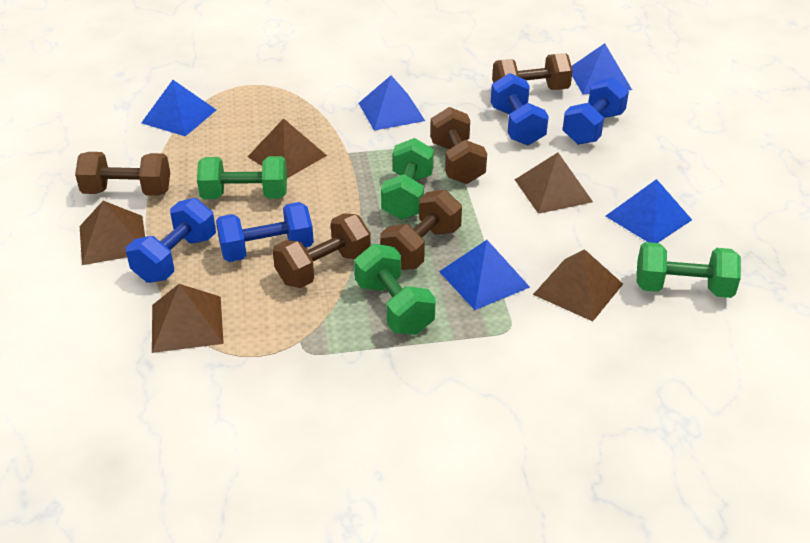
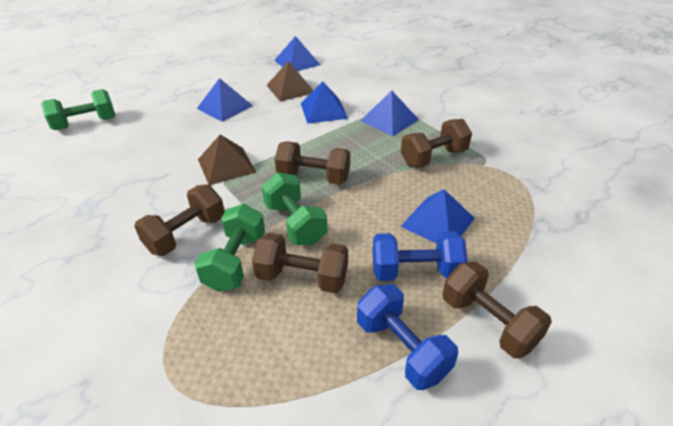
blue dumbbell: [126,198,216,283] [216,202,314,262] [491,73,549,145] [563,77,629,145] = 4 -> [357,284,458,390] [373,232,468,281] = 2
brown pyramid: [80,201,145,265] [152,284,224,353] [247,118,327,178] [515,153,593,214] [533,249,623,321] = 5 -> [198,134,256,185] [267,61,314,102] = 2
green dumbbell: [197,156,287,199] [354,244,436,335] [381,138,434,220] [637,242,741,298] = 4 -> [41,89,115,130] [195,204,265,292] [262,172,327,245] = 3

